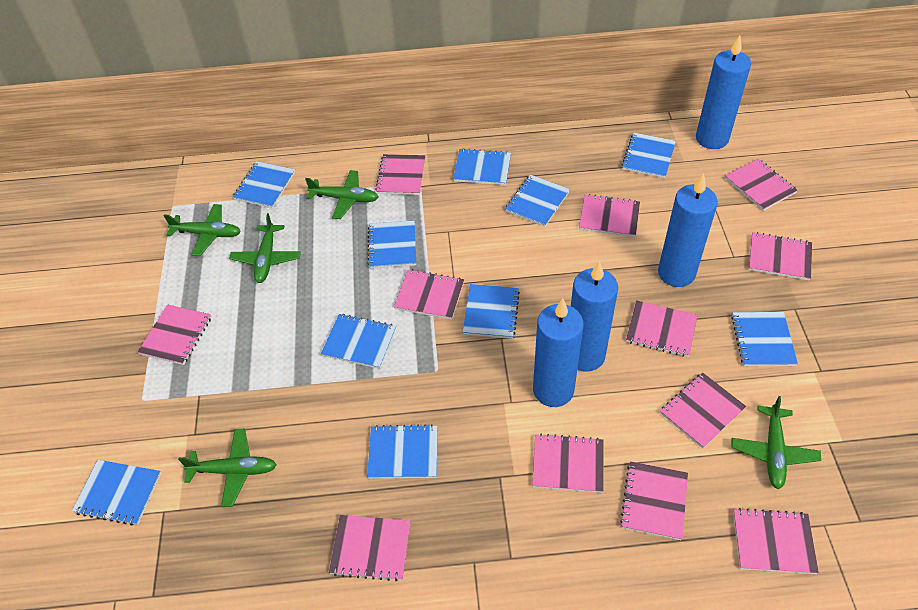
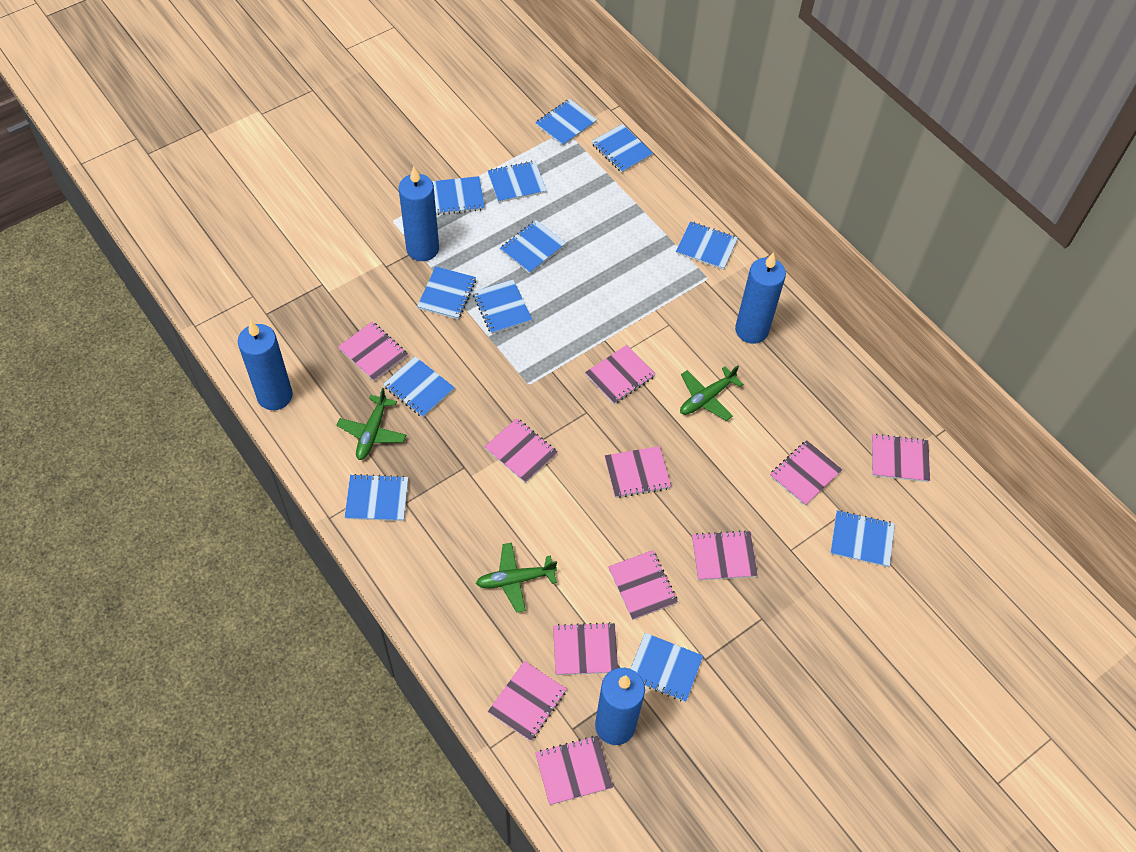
blue notebook: [72,460,161,525] [233,161,295,208] [321,314,396,369] [367,220,416,269] [367,424,438,479] [453,148,511,185] [463,284,520,339] [505,174,570,227] [622,133,676,178] [731,312,798,366] = 10 -> [345,474,408,521] [383,356,455,418] [417,266,476,320] [432,176,485,215] [473,280,532,334] [488,161,547,203] [500,220,566,274] [535,99,597,146] [591,124,653,173] [631,633,703,702] [676,221,738,270] [830,511,895,567] = 12
green plane: [164,204,241,256] [178,429,277,507] [229,213,301,283] [305,170,378,219] [732,396,821,489] = 5 -> [337,388,406,460] [476,543,557,613] [680,365,743,421] = 3
pink notebook: [138,304,211,365] [329,515,411,581] [375,154,425,195] [394,269,464,320] [532,433,604,493] [579,194,640,237] [620,461,688,540] [626,300,697,357] [660,373,746,449] [725,159,798,211] [733,508,819,574] [749,232,812,281] = 12 -> [338,322,408,381] [484,418,558,483] [488,661,567,741] [535,736,613,805] [553,622,618,675] [585,345,656,404] [605,446,671,498] [608,550,678,620] [692,530,758,580] [770,440,842,506] [872,434,930,482] = 11

